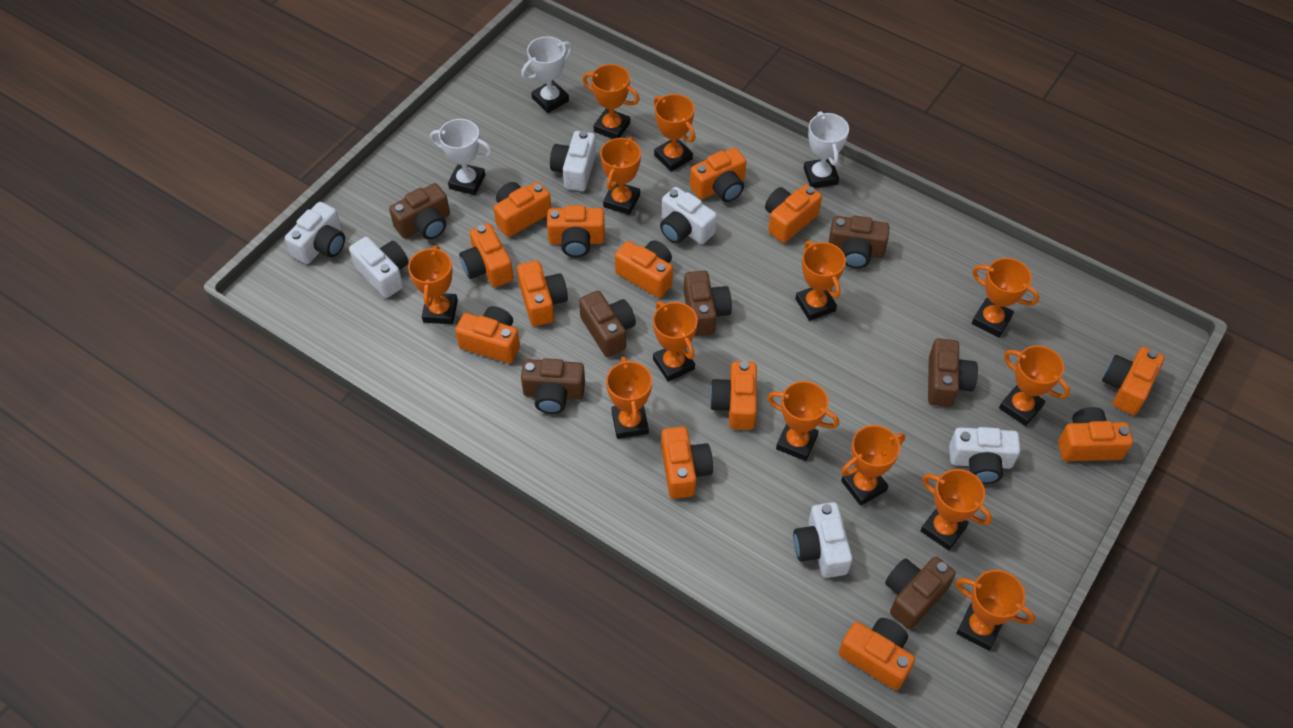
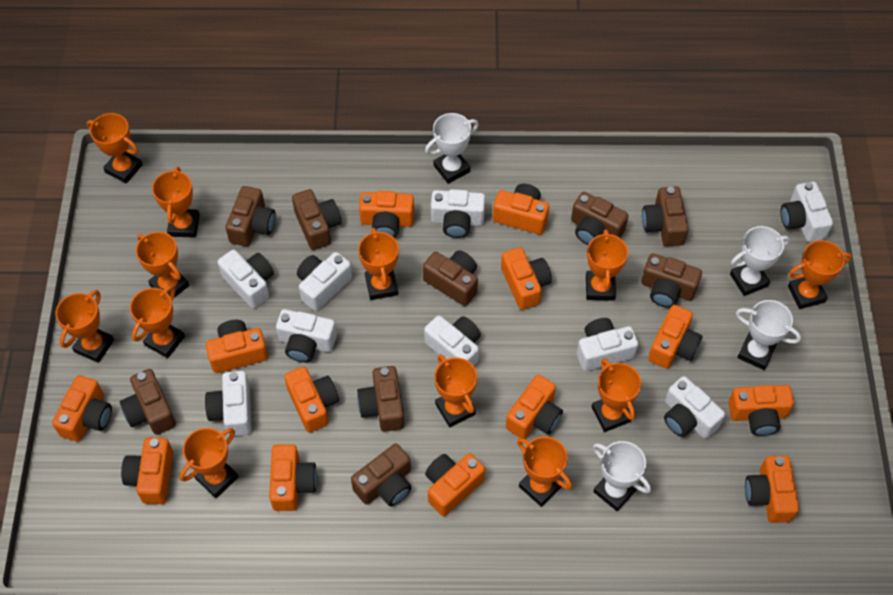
brown camera: [389,183,450,240] [521,358,585,414] [579,291,636,357] [684,270,732,336] [828,216,890,269] [885,557,956,629] [928,338,978,407] = 7 -> [120,369,176,435] [226,186,276,247] [292,189,342,250] [351,444,412,506] [357,366,404,432] [423,250,478,306] [571,192,629,245] [641,254,702,308] [642,187,689,246] = 9
orange trophy: [408,245,458,324] [582,64,640,139] [600,137,641,215] [606,357,652,439] [653,301,698,382] [654,94,696,172] [767,381,839,461] [795,241,846,321] [841,425,905,506] [921,469,992,550] [955,570,1035,651] [972,258,1039,337] [999,345,1070,426] = 13 -> [55,290,114,363] [87,113,143,184] [130,286,185,358] [136,232,189,298] [152,167,200,238] [179,428,238,498] [358,228,399,300] [434,354,477,427] [517,437,572,507] [586,229,628,301] [592,358,641,432] [788,240,852,309] = 12
white camera: [285,202,345,264] [349,237,409,298] [550,131,596,191] [660,187,717,244] [793,502,852,578] [949,427,1020,484] = 6 -> [205,371,252,436] [217,250,274,309] [276,309,337,362] [297,252,352,311] [424,315,481,366] [431,189,485,238] [577,318,638,371] [664,376,725,439] [780,182,833,242] = 9
white trophy: [430,119,492,195] [521,36,573,113] [804,111,849,188] = 3 -> [425,113,479,184] [593,441,651,511] [730,226,790,296] [736,300,801,370] = 4

